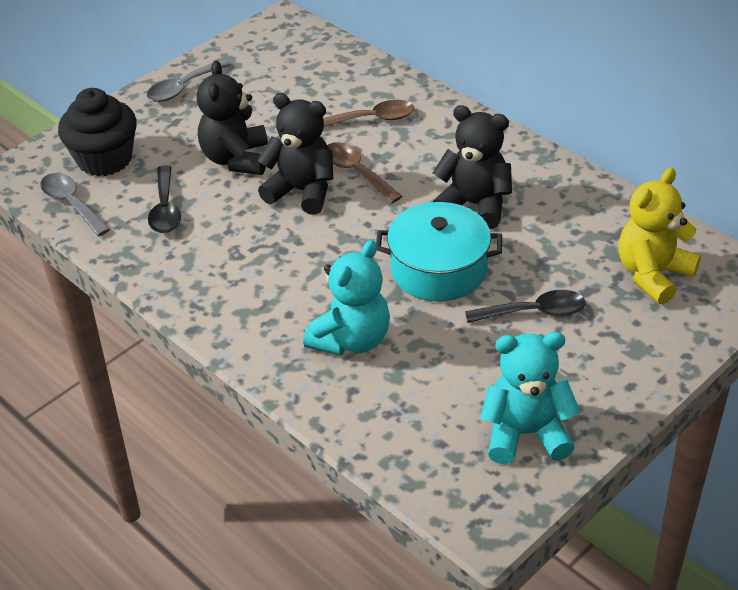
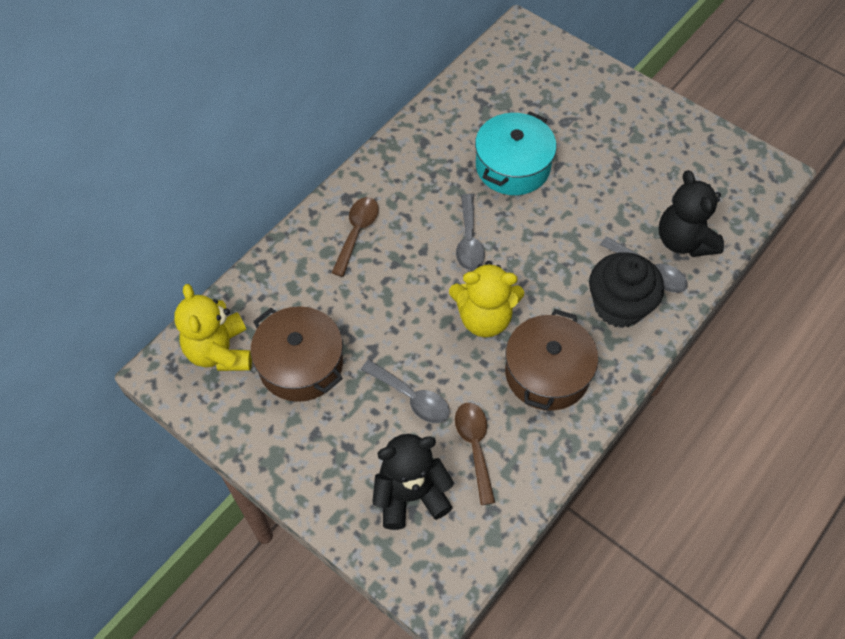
black spoon: [148,165,181,233] [465,290,585,323] = 2 -> none = 0
black teddy bear: [197,60,268,175] [258,93,333,215] [433,105,512,229] = 3 -> [372,434,454,530] [659,170,724,257] = 2
brown pot: none = 0 -> [251,306,343,402] [505,309,598,411] = 2
grey spoon: [40,173,110,236] [147,59,231,102] = 2 -> [361,360,450,423] [456,194,485,271] [600,237,688,293] = 3
turquoise teddy bear: [303,240,390,356] [480,332,580,464] = 2 -> none = 0
yellow teddy bear: [618,168,701,304] = 1 -> [174,284,252,371] [449,261,524,337] = 2

